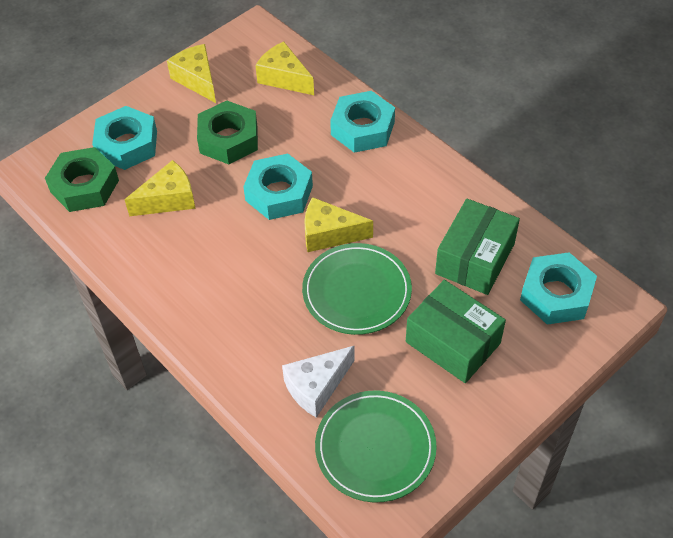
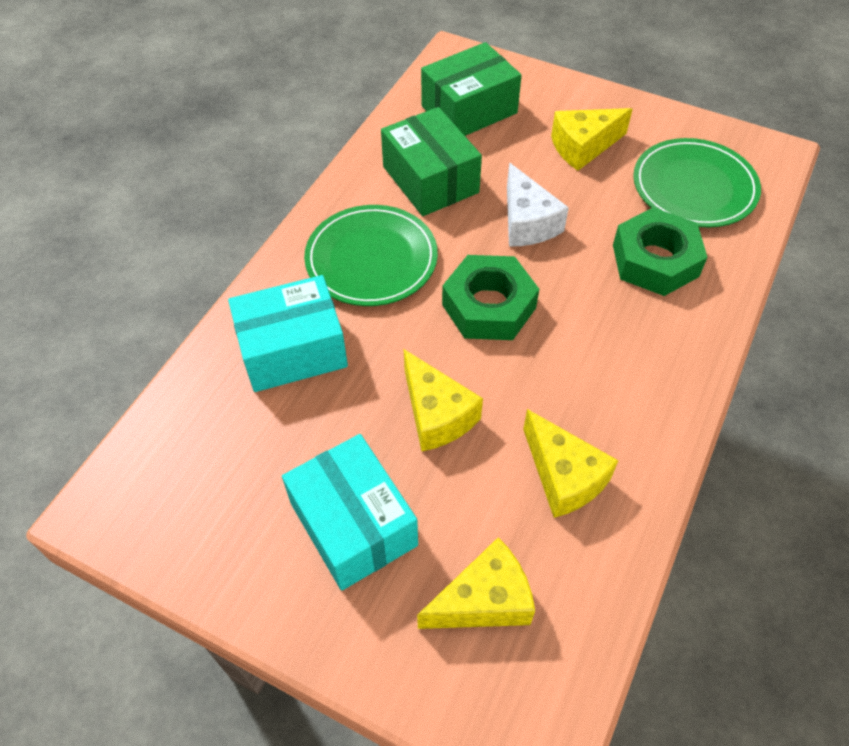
turquoise box: none = 0 -> [228,275,348,392] [282,434,418,591] = 2
turquoise nut: [92,106,157,170] [243,154,313,220] [330,91,395,153] [520,252,597,325] = 4 -> none = 0

